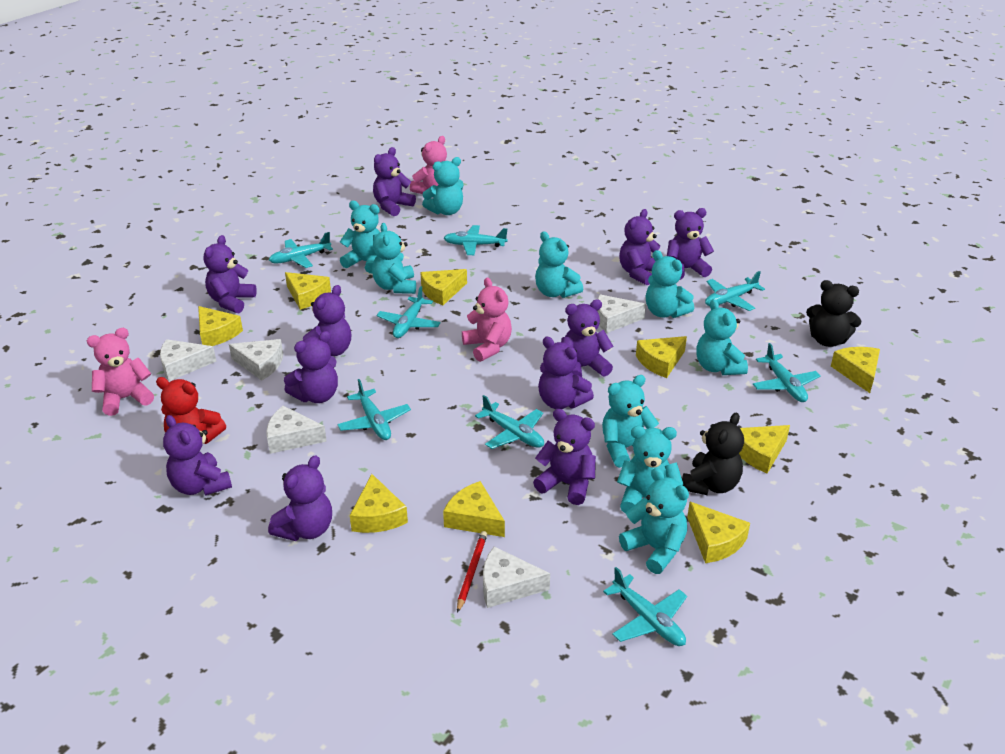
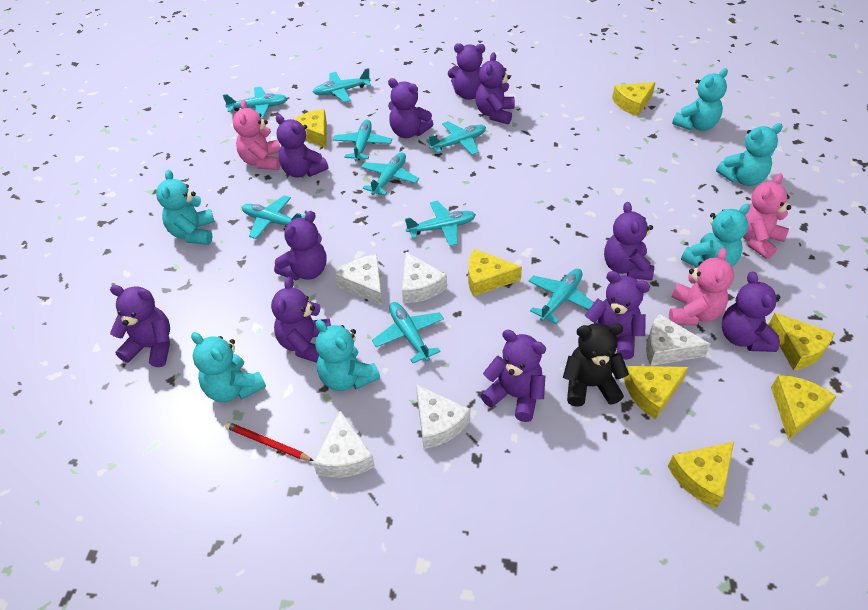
black teddy bear: [682,413,744,495] [806,280,861,347] = 2 -> [563,323,629,407] = 1
red teddy bear: [156,377,226,444] = 1 -> none = 0
turquoise plane: [269,232,333,268] [337,379,411,440] [376,286,441,338] [444,225,508,255] [475,395,544,449] [603,567,687,646] [705,271,765,311] [753,343,821,402] = 8 -> [223,87,287,119] [242,195,305,239] [313,68,371,102] [333,120,392,161] [361,152,419,195] [372,302,444,363] [405,201,476,246] [426,121,486,155] [529,269,594,324] = 9
turquoise teddy bear: [340,201,380,273] [372,223,416,294] [422,157,463,215] [535,231,583,298] [602,375,659,468] [617,426,684,514] [619,468,689,574] [646,250,694,318] [696,299,748,375] = 9 -> [156,169,215,245] [191,332,266,402] [316,320,380,391] [672,68,728,131] [681,204,750,267] [716,123,783,186] = 6
yellow cheese: [198,306,243,346] [285,272,331,310] [350,474,408,533] [420,269,467,305] [443,481,505,537] [636,336,687,378] [687,502,750,563] [739,425,790,473] [831,347,880,393] = 9 -> [293,109,327,148] [468,249,522,297] [612,82,656,116] [624,366,688,420] [668,442,734,508] [768,312,835,371] [771,375,837,440] = 7

